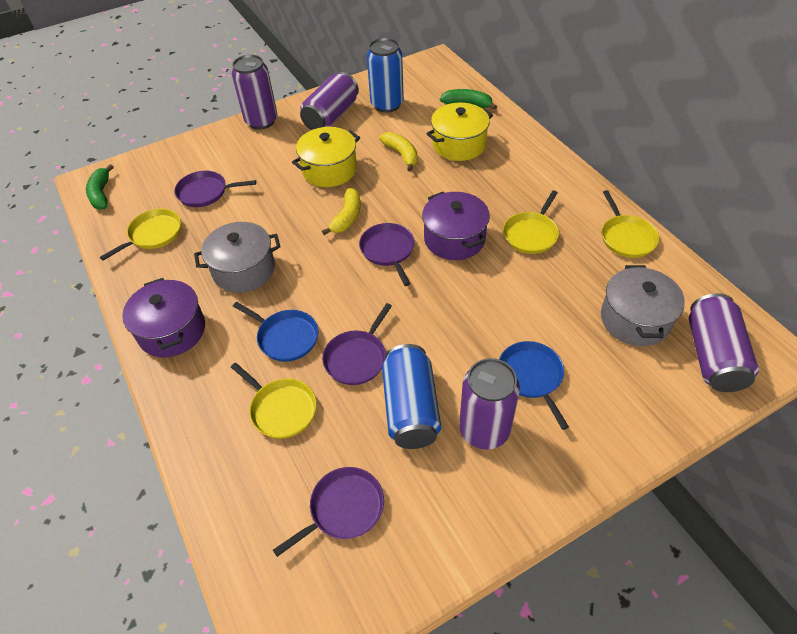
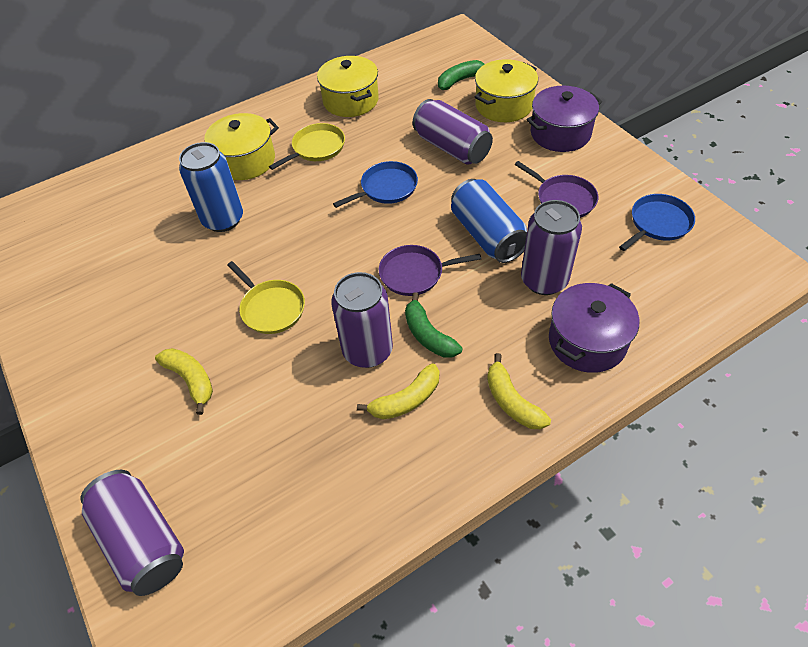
grey pot: [194,222,281,293] [601,265,685,346] = 2 -> none = 0
purple pan: [174,171,256,207] [273,467,384,557] [322,303,392,385] [359,223,415,286] = 4 -> [379,245,481,296] [515,161,598,218] = 2
yellow banana: [322,188,360,235] [379,132,418,171] = 2 -> [155,348,213,415] [357,364,439,419] [487,353,551,429] = 3
yellow pan: [100,209,181,261] [231,363,317,439] [503,191,559,254] [602,190,659,258] = 4 -> [227,261,305,334] [269,123,345,170] = 2
yellow pot: [292,127,360,187] [426,103,493,161] = 2 -> [204,113,279,180] [317,56,379,117] [475,59,538,122] = 3

